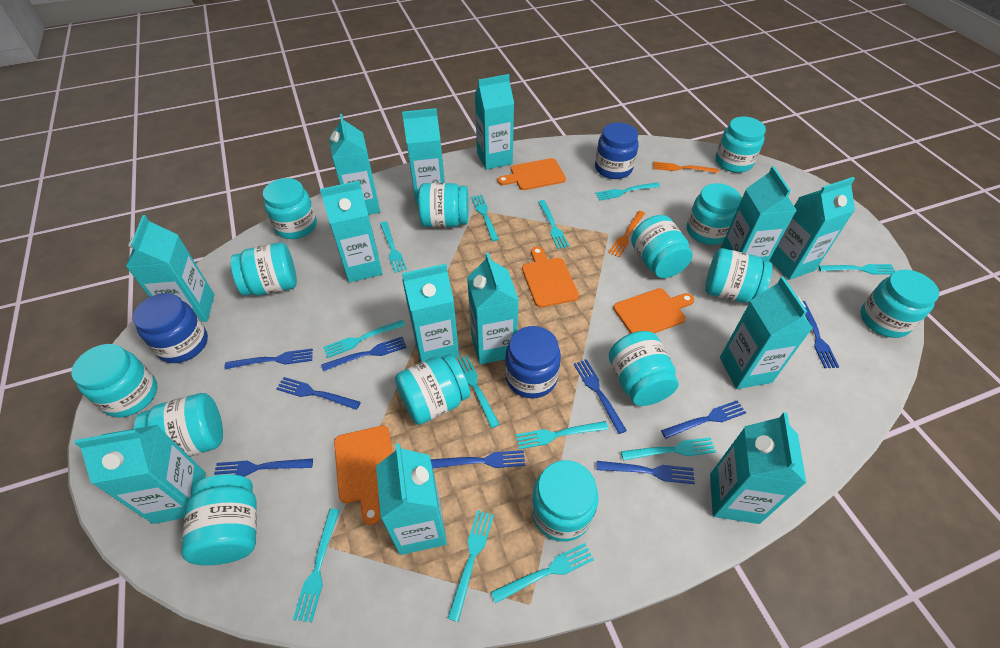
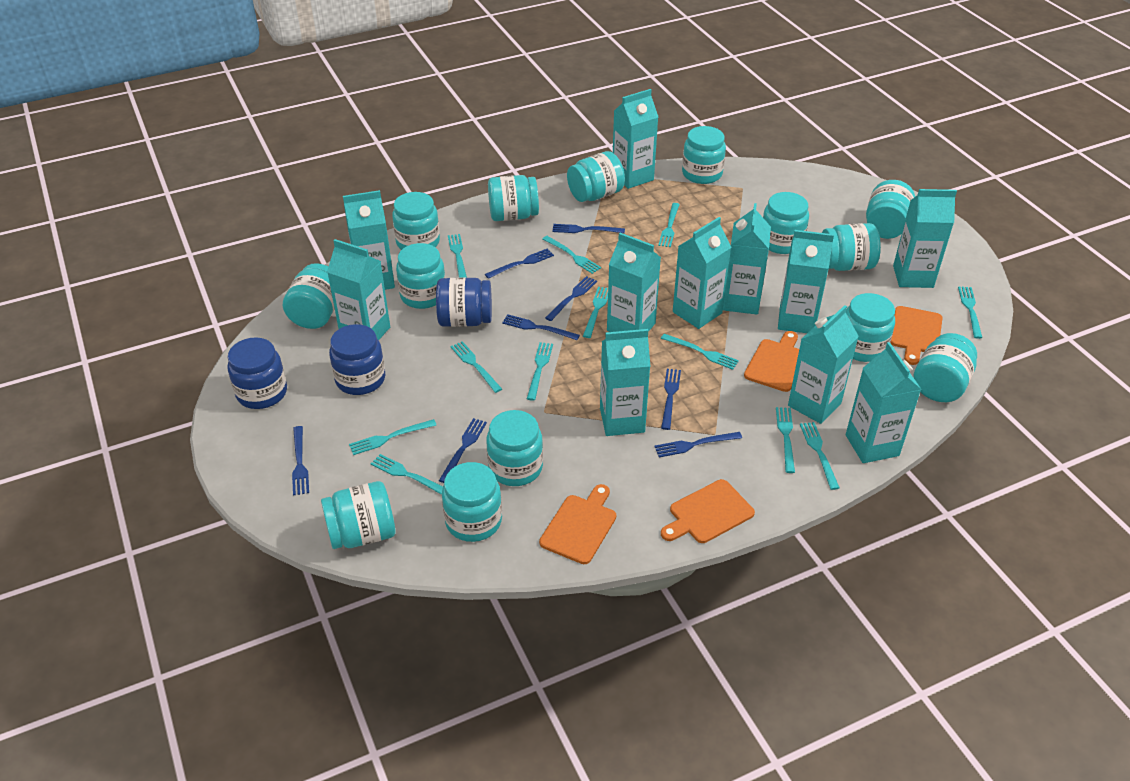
blue fork: [214,459,313,477] [225,349,313,369] [276,377,361,410] [321,337,406,371] [431,450,525,468] [574,359,627,434] [597,461,695,484] [661,400,746,439] [802,301,839,368] = 9 -> [292,426,309,496] [439,418,487,483] [485,248,554,279] [502,314,580,340] [545,276,597,321] [552,224,625,233] [654,432,742,457] [661,369,681,430] = 8
orange fork: [608,211,645,258] [653,162,719,173] = 2 -> none = 0
turquoise carton: [74,425,206,524] [126,215,214,322] [320,181,383,283] [329,114,380,215] [376,443,447,555] [402,108,445,204] [402,264,459,362] [467,252,519,365] [475,74,514,170] [710,412,806,524] [720,277,813,389] [721,166,797,262] [770,177,855,280] = 13 -> [327,239,390,340] [343,190,395,290] [600,329,650,436] [607,233,661,332] [613,89,658,189] [673,217,731,329] [723,203,771,314] [778,230,834,333] [788,305,859,424] [846,342,922,463] [893,189,957,288] = 11

